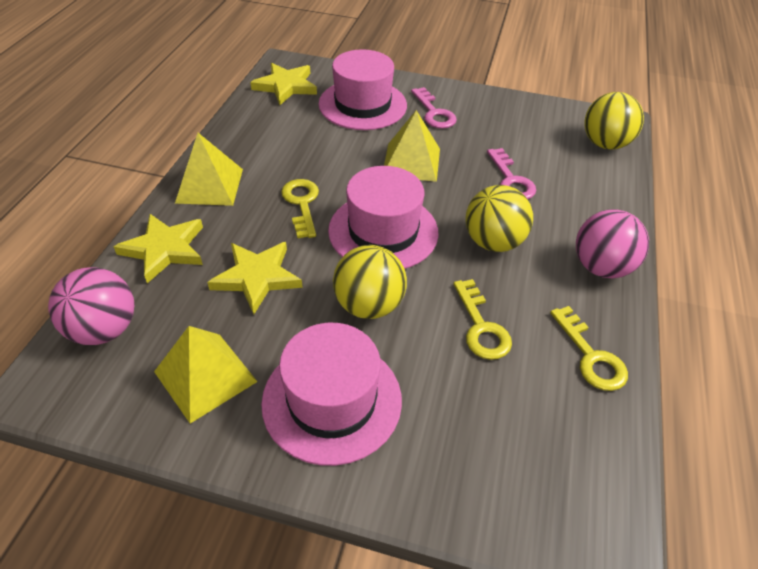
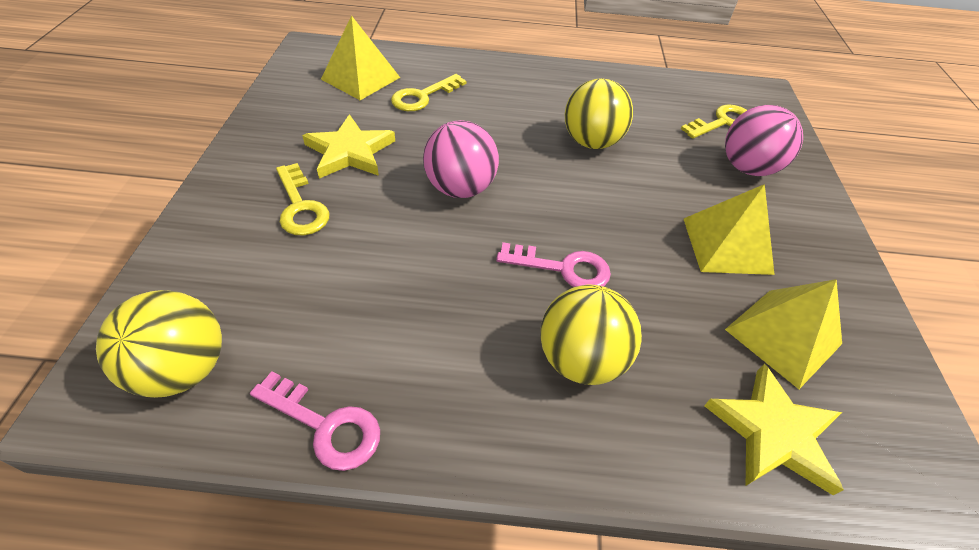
pink hat: [261,323,402,466] [318,49,407,130] [328,166,439,269] = 3 -> none = 0
yellow star: [113,214,203,283] [207,242,303,314] [250,63,317,105] = 3 -> [302,114,395,179] [704,364,844,495] = 2

